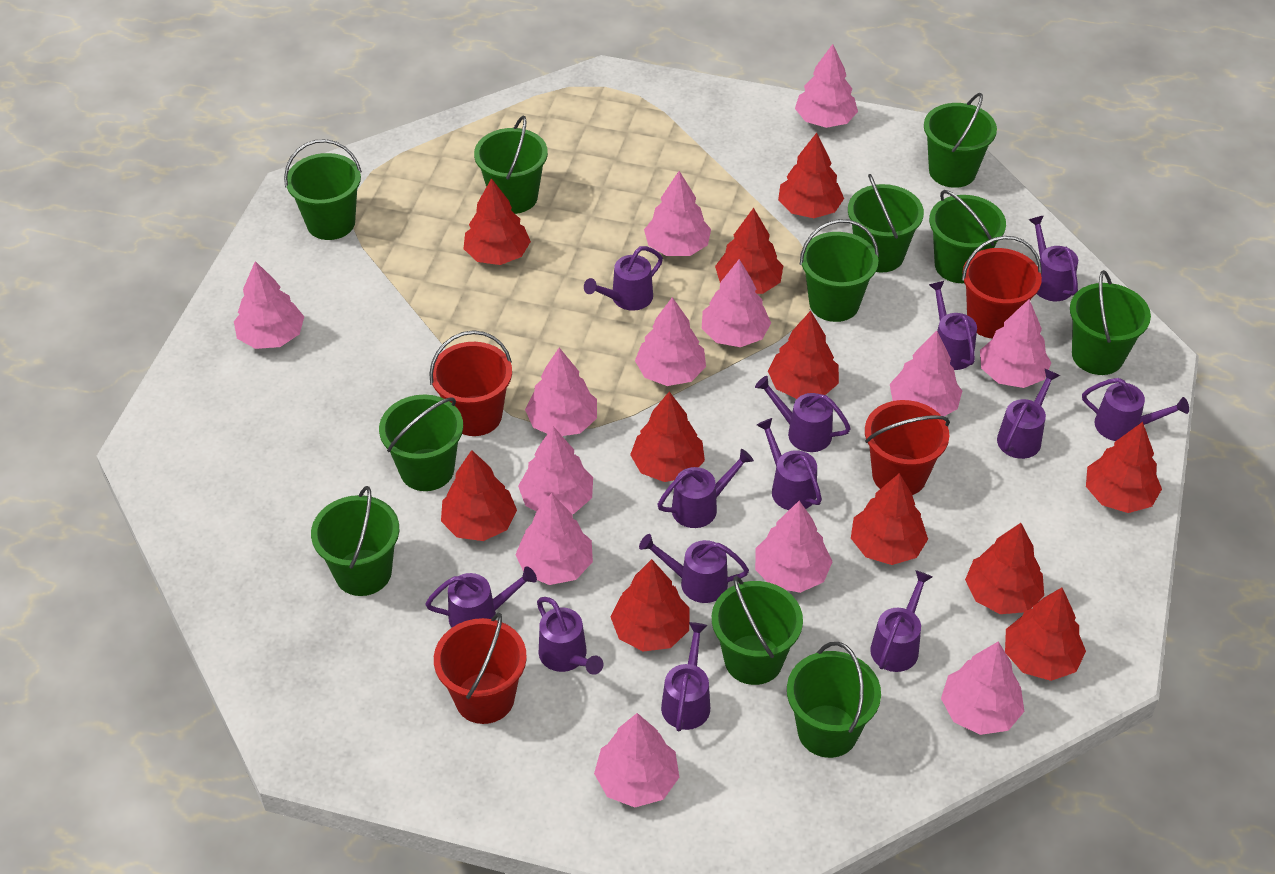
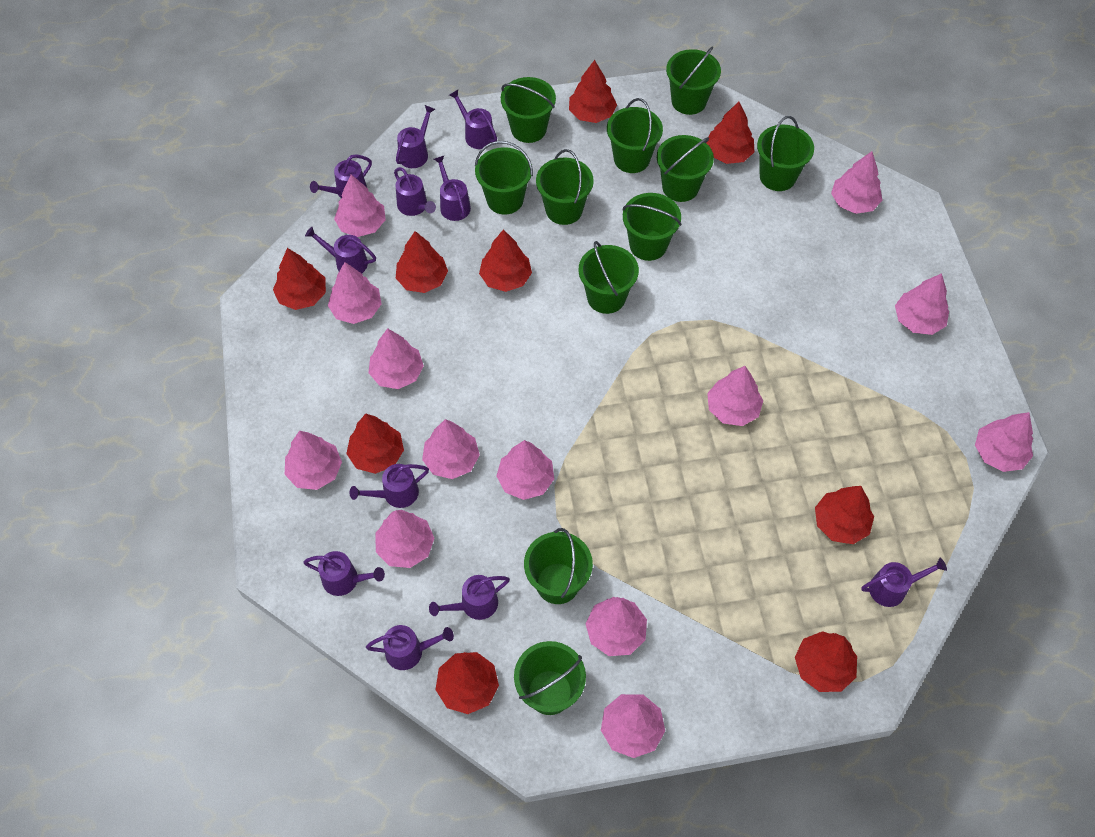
purple watering can: [425,566,537,627] [537,597,603,675] [584,246,663,311] [639,534,749,603] [657,449,754,528] [661,622,710,731] [755,376,851,452] [757,418,822,510] [870,570,932,672] [929,281,977,370] [997,368,1060,459] [1029,215,1078,301] [1082,378,1189,441] = 13 -> [303,551,385,596] [305,227,376,273] [310,155,372,198] [349,464,429,508] [366,625,454,670] [394,167,436,216] [396,105,435,168] [429,575,510,620] [434,156,471,221] [449,90,497,149] [861,558,947,607] = 11
red bucket: [429,330,512,436] [434,612,527,724] [865,400,950,495] [962,236,1042,339] = 4 -> none = 0
red tree: [441,450,517,541] [463,178,531,265] [611,559,690,652] [630,392,705,482] [715,208,783,294] [768,311,839,399] [778,133,844,218] [851,473,928,565] [965,523,1044,614] [1005,588,1086,681] [1086,422,1162,513] = 11 -> [273,248,326,310] [346,414,404,474] [396,231,448,293] [435,652,499,714] [479,229,532,292] [569,60,617,123] [707,102,754,164] [795,631,857,692] [815,486,874,544] = 9

